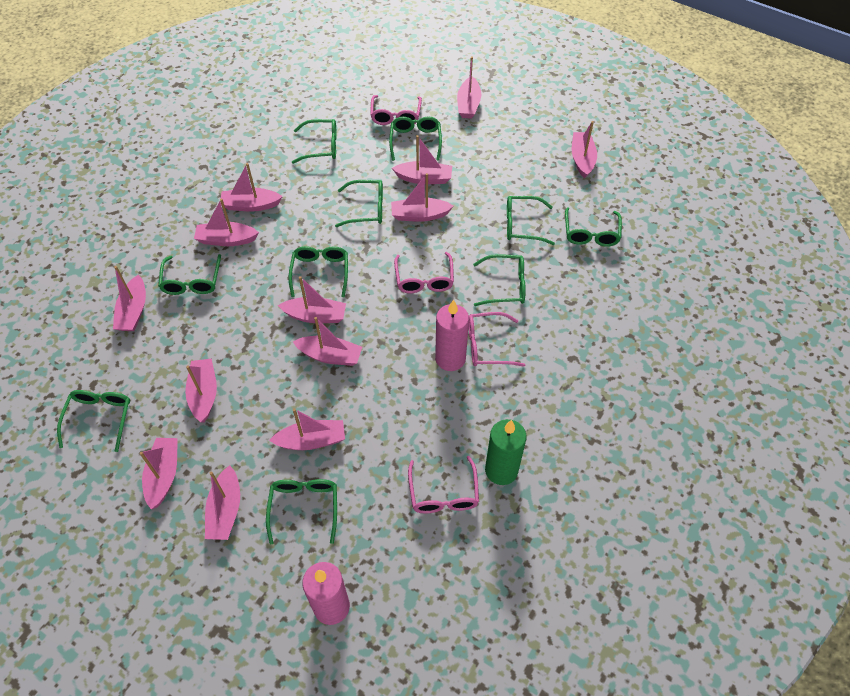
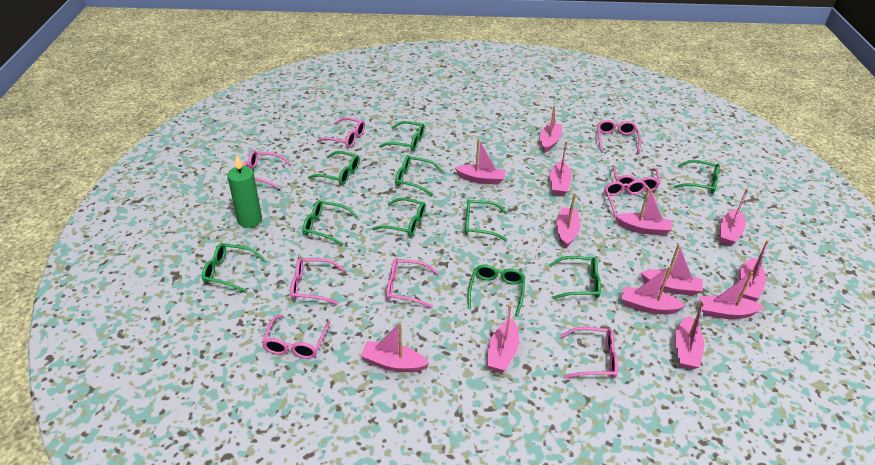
pink candle: [302,562,350,625] [435,300,469,371] = 2 -> none = 0
pink glasses: [370,95,422,125] [394,252,454,293] [408,456,479,513] [468,312,525,367] = 4 -> [242,150,292,189] [262,315,330,359] [290,258,345,305] [317,117,365,148] [386,259,439,308] [560,327,618,378] [597,120,641,154] [604,180,657,219] [612,165,660,191] = 9

